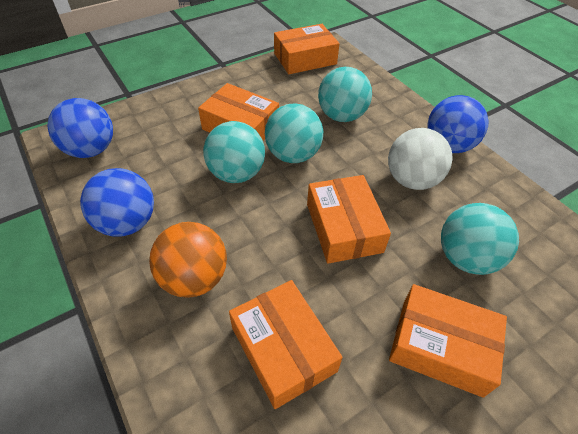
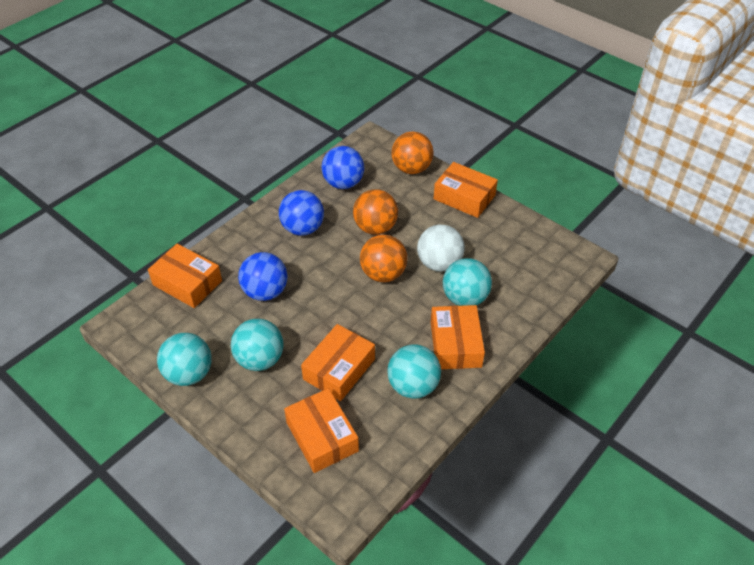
orange ball: [149,222,227,298] = 1 -> [353,189,398,235] [360,235,407,282] [392,132,434,174] = 3

